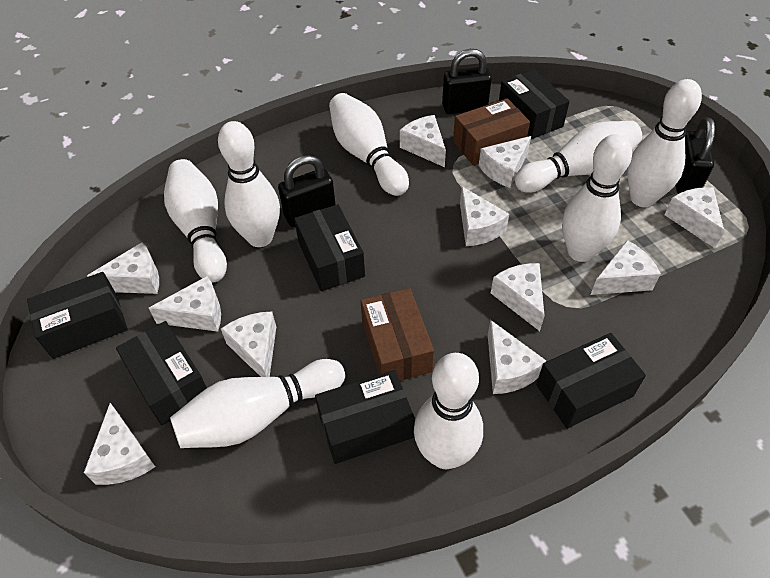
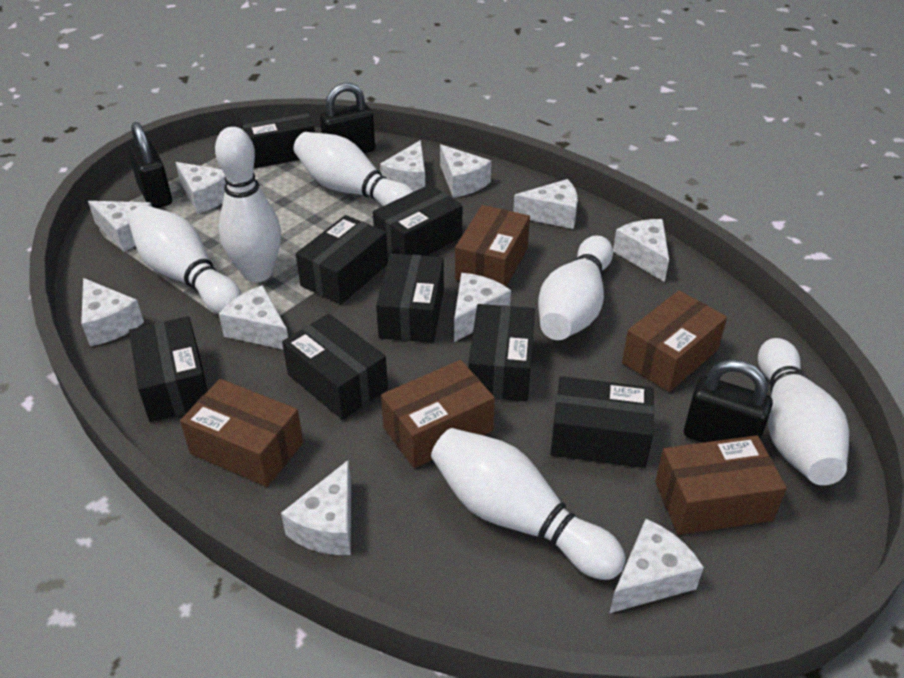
black box: [27,272,128,359] [116,321,207,425] [294,204,365,291] [315,370,415,464] [499,69,570,139] [536,333,646,429] = 6 -> [129,316,208,422] [240,105,315,169] [282,314,388,420] [296,215,388,305] [373,184,462,256] [376,254,444,343] [468,304,535,401] [550,376,654,468] = 8
brown box: [361,288,434,380] [453,98,530,166] = 2 -> [180,379,303,487] [381,360,495,468] [455,205,530,287] [622,290,727,392] [655,435,787,535] = 5
white bowling pin: [164,159,227,283] [170,359,345,448] [218,121,280,247] [329,93,409,196] [414,353,483,469] [515,121,642,193] [562,134,632,262] [627,79,702,207] = 8 -> [128,205,241,314] [215,127,281,282] [294,132,414,206] [431,428,626,580] [538,236,613,340] [758,338,849,485] = 6

